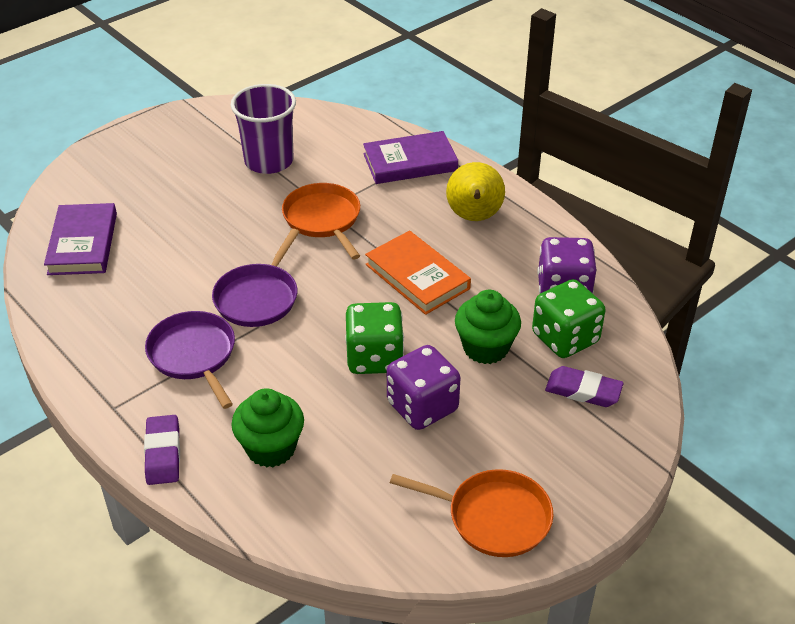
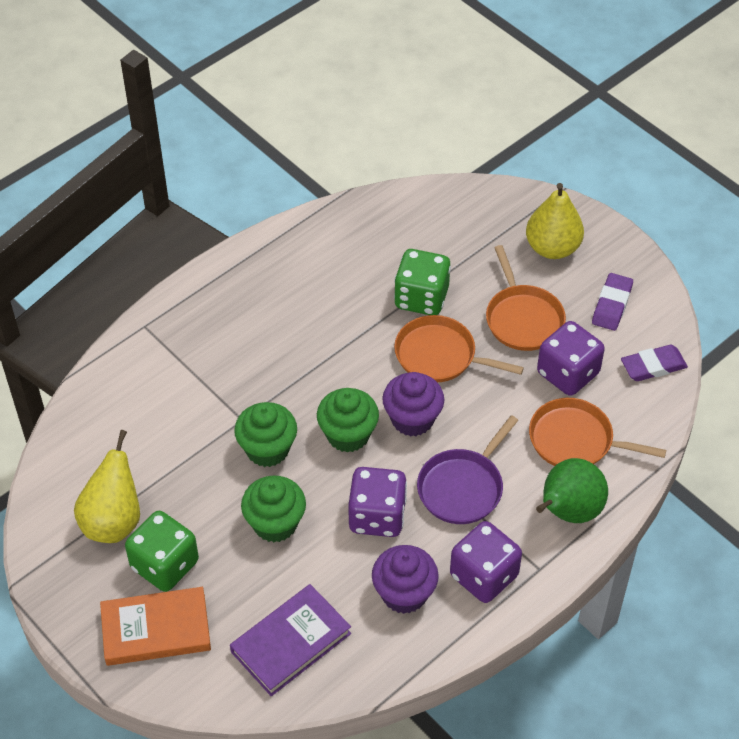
green cupcake: [231,388,304,468] [455,290,521,364] = 2 -> [234,402,297,467] [241,476,306,542] [317,388,379,453] = 3
green pear: none = 0 -> [536,458,608,523] = 1
orange pan: [282,183,360,259] [390,469,553,557] = 2 -> [394,315,524,382] [486,245,566,351] [529,398,666,466] = 3
purple book: [44,203,117,275] [363,131,458,184] = 2 -> [230,584,351,696] = 1
purple cup: [231,84,296,174] = 1 -> none = 0
purple cupcake: none = 0 -> [372,545,439,614] [382,372,444,437] = 2
purple dice: [387,345,461,430] [537,237,596,294] = 2 -> [348,467,407,537] [450,521,522,603] [537,321,605,396] = 3
purple pan: [145,311,235,409] [212,229,299,327] = 2 -> [417,415,518,524] = 1
yellow pear: [446,162,505,221] = 1 -> [74,430,140,543] [526,183,584,259] = 2

